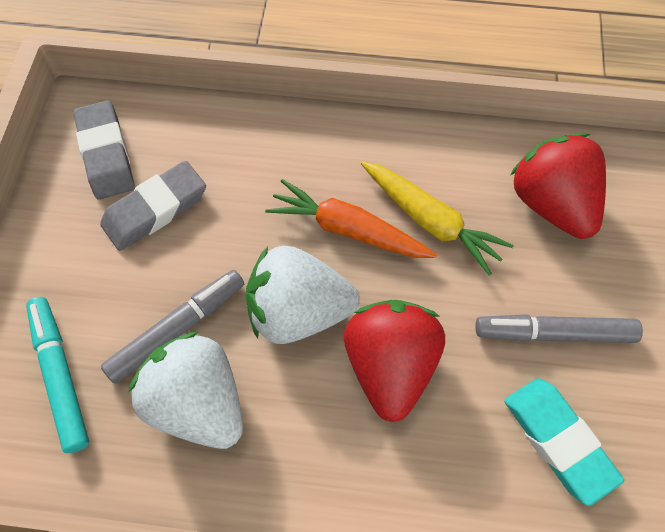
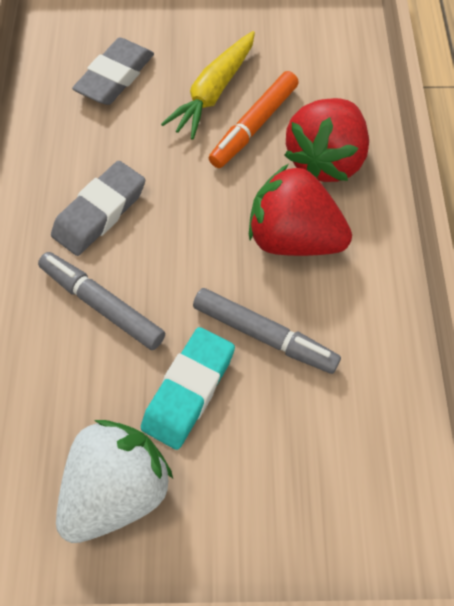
orange carrot: [265,179,437,258] = 1 -> none = 0
orange marker: none = 0 -> [209,71,299,168] = 1
turquoise marker: [26,297,89,453] = 1 -> none = 0
white strawberry: [128,332,243,449] [246,246,360,344] = 2 -> [56,420,173,543] = 1

